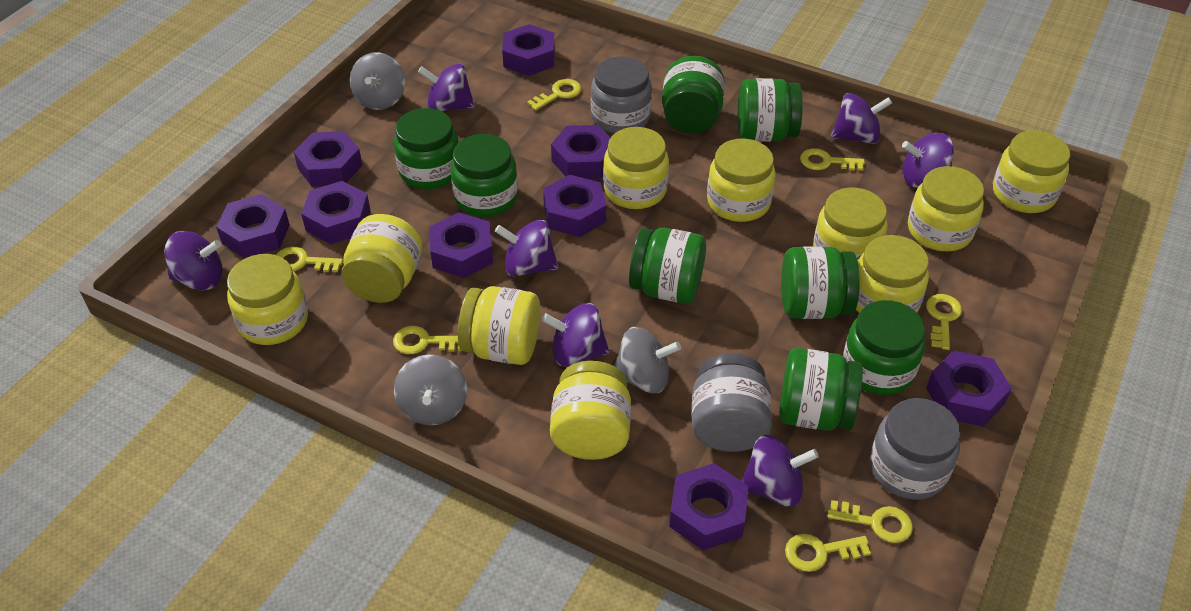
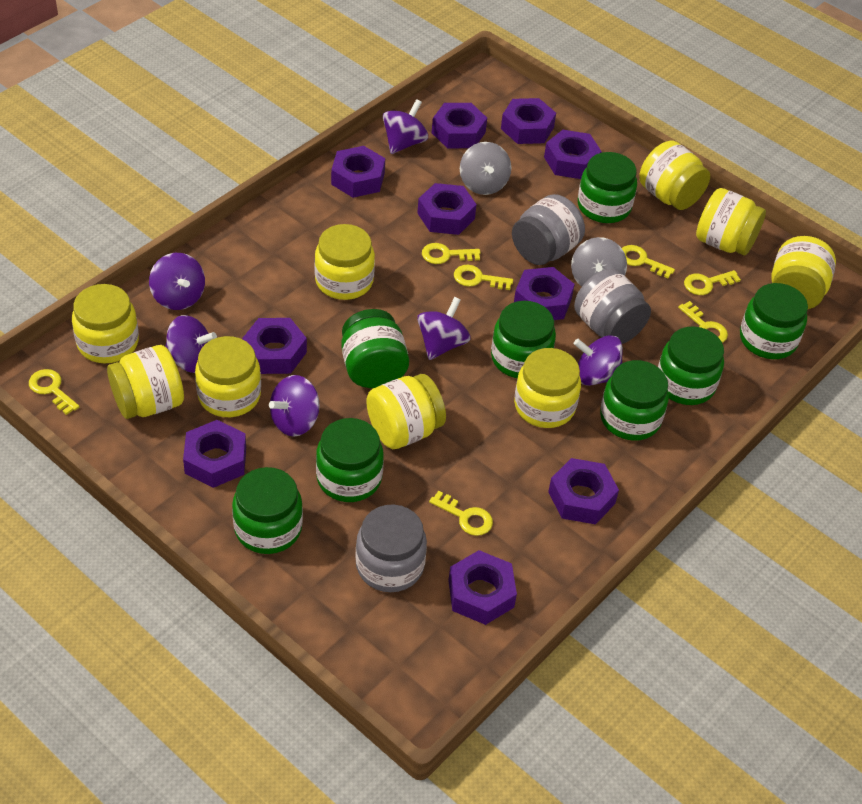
grey spinning top: [350,52,405,110] [394,355,467,425] [614,327,681,393] = 3 -> [460,142,511,195] [571,237,627,287] = 2
purple nut: [216,194,290,258] [294,131,363,187] [301,181,371,244] [429,212,493,278] [502,24,555,76] [543,174,606,237] [551,125,611,179] [669,463,748,551] [926,351,1012,427] = 9 -> [183,420,246,488] [242,318,307,374] [331,146,385,198] [417,183,477,235] [432,103,487,149] [448,550,517,625] [501,98,556,144] [514,267,575,320] [544,130,602,179] [548,458,619,524] = 10
purple spinning top: [164,231,223,290] [418,64,475,111] [495,220,558,276] [542,303,609,367] [741,435,819,507] [831,93,892,144] [902,133,954,188] = 7 -> [149,253,205,310] [165,315,217,373] [269,375,320,436] [383,99,428,154] [417,297,471,360] [574,335,623,386] = 6
yellow jar: [227,254,308,345] [341,214,423,303] [458,286,540,365] [550,361,631,460] [603,127,669,209] [707,139,776,222] [813,187,888,261] [856,235,929,313] [908,166,984,251] [993,131,1070,213] = 10 -> [72,284,139,363] [107,345,184,419] [195,336,261,417] [315,224,375,300] [366,374,446,449] [514,348,581,428] [639,141,710,210] [696,188,766,255] [771,236,836,309] = 9

